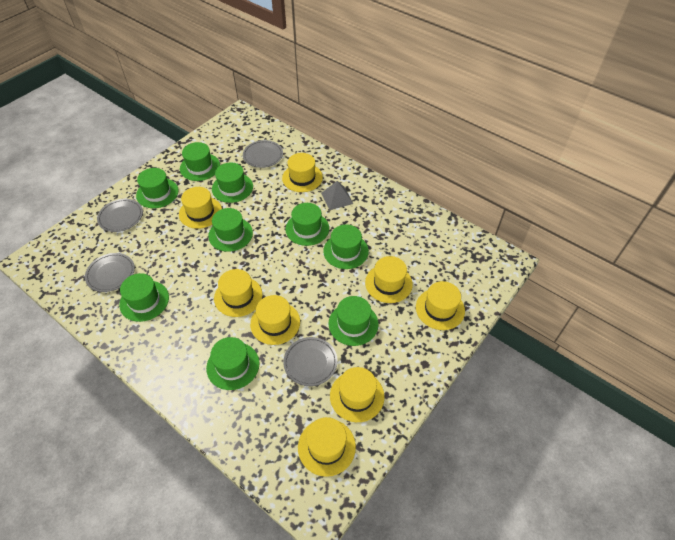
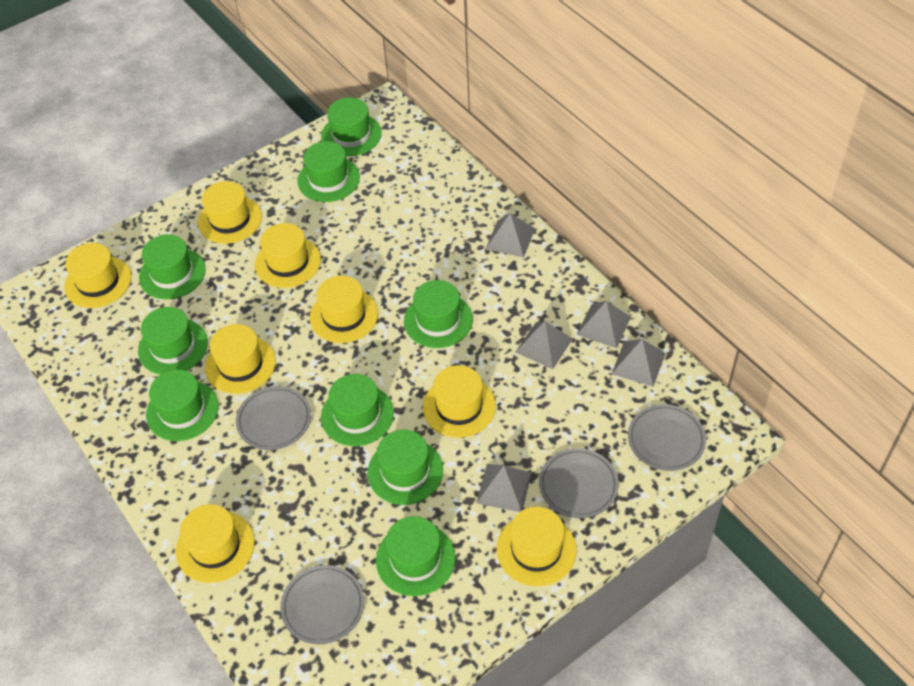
grey pyramid: [321,181,353,210] = 1 -> [477,464,532,512] [486,213,535,258] [516,321,573,369] [577,301,631,348] [611,339,666,387] = 5

